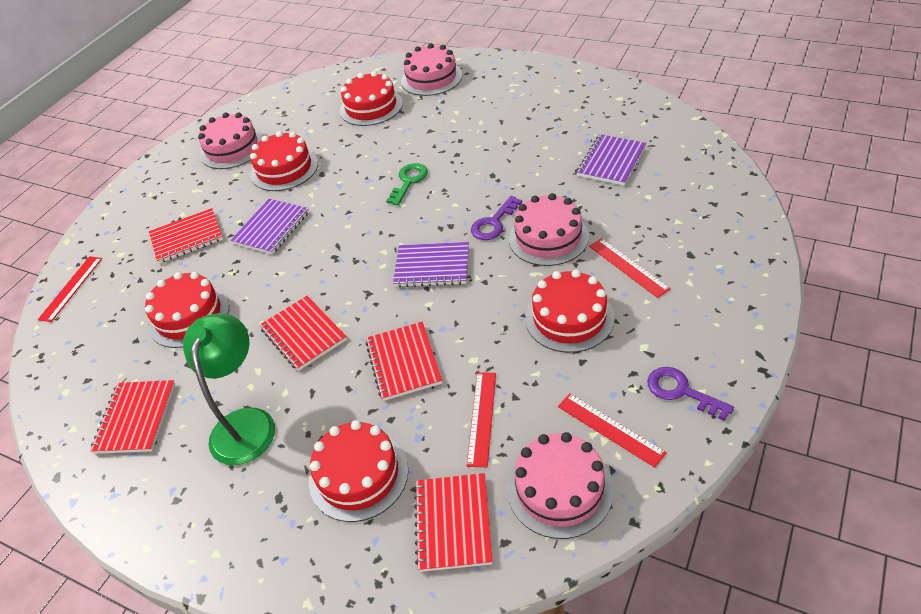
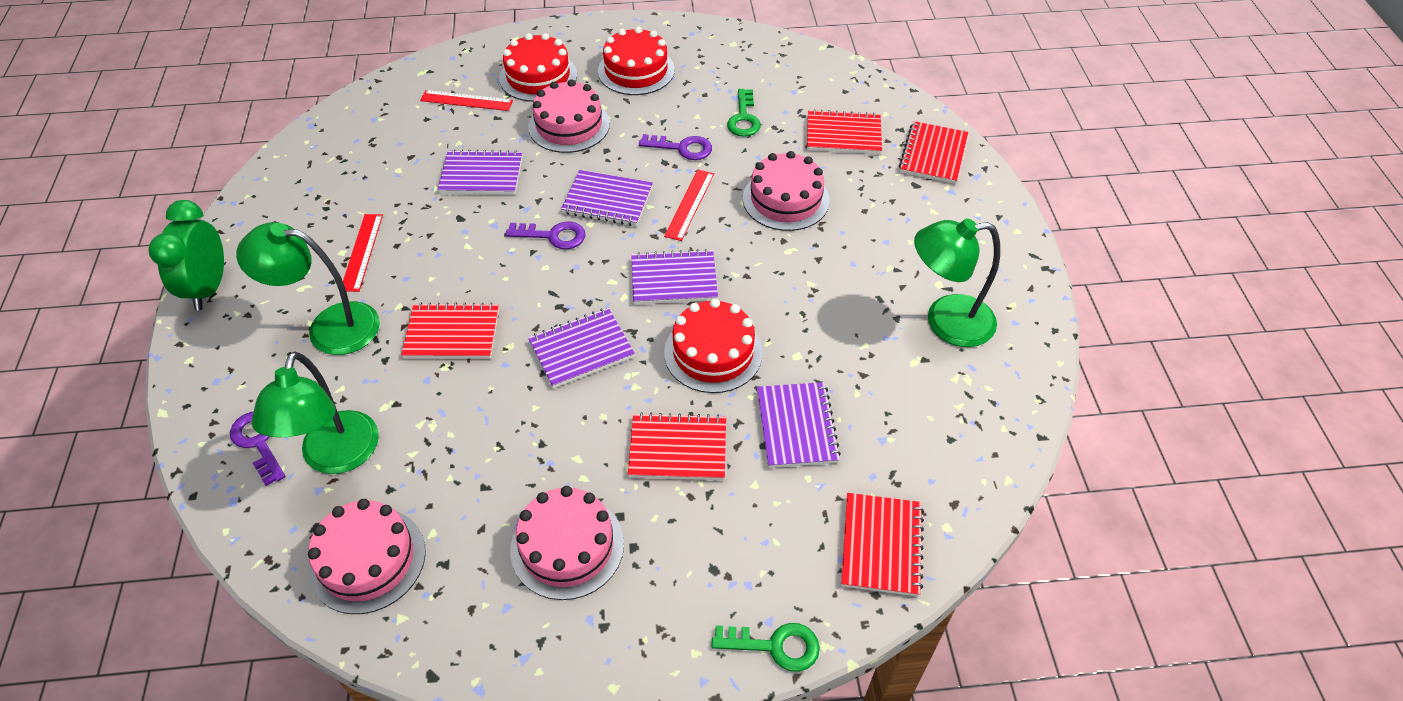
green clock: none = 0 -> [148,200,224,310] = 1
green key: [386,163,428,205] = 1 -> [711,623,820,672] [727,89,761,137] = 2
green lamp: [183,313,275,465] = 1 -> [236,222,380,355] [251,352,379,474] [914,218,1000,347] = 3
purple key: [471,196,522,240] [647,367,734,421] = 2 -> [230,411,285,486] [505,221,586,249] [639,134,712,160] = 3
purple notebook: [231,199,309,255] [393,242,469,287] [577,134,646,186] = 3 -> [438,149,522,194] [528,308,635,388] [561,170,653,226] [631,249,718,304] [757,382,841,468] = 5
red cake: [145,272,229,348] [250,131,318,191] [309,420,408,522] [340,71,403,126] [525,270,615,353] = 5 -> [499,33,577,102] [598,27,675,95] [664,299,763,393] = 3
red ruler: [38,256,102,322] [467,372,496,467] [558,393,667,468] [589,238,671,298] = 4 -> [343,214,383,292] [420,90,513,111] [664,170,714,241] = 3

